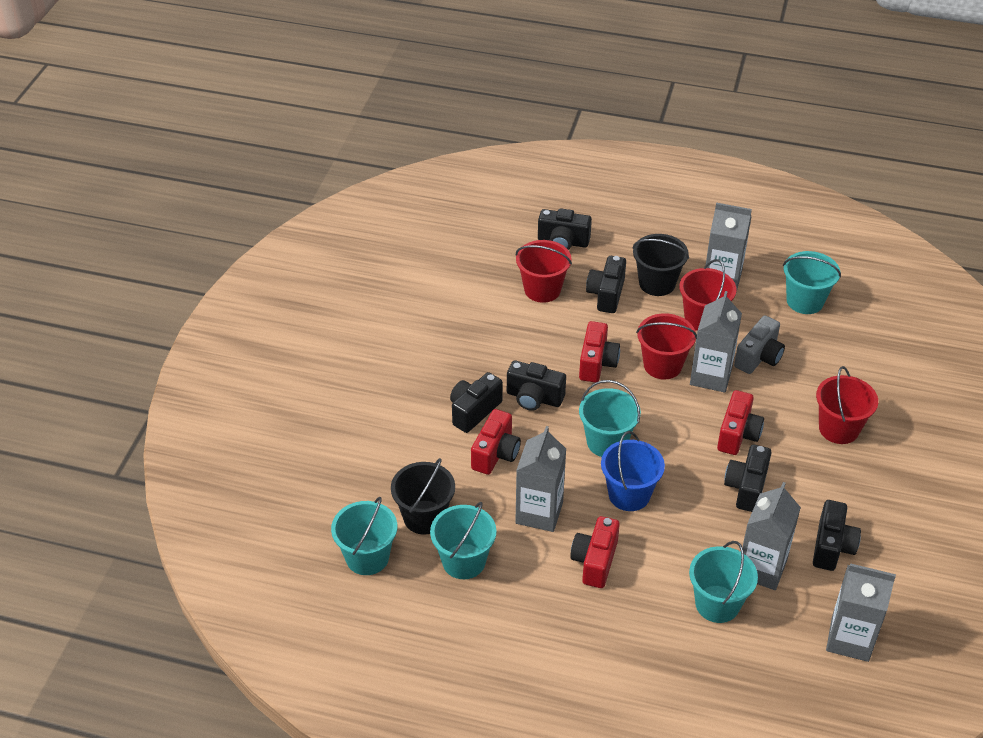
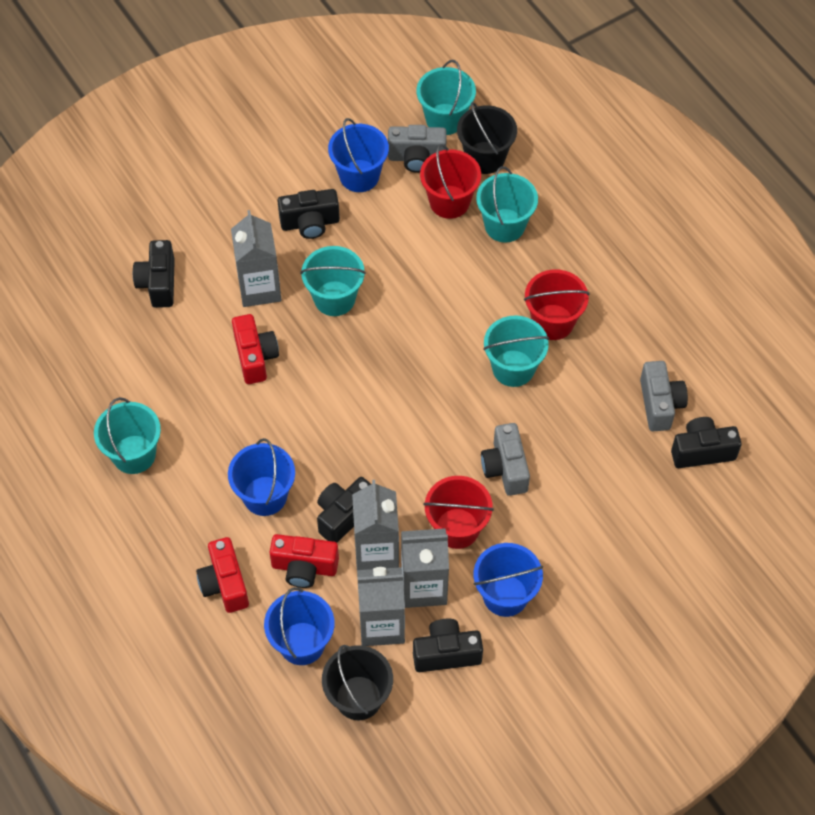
black camera: [450,372,503,433] [507,360,566,411] [538,208,592,250] [586,256,626,313] [724,445,772,512] [813,500,861,571] = 6 -> [133,240,175,308] [278,189,340,239] [317,477,371,543] [413,618,483,672] [671,417,742,468] = 5
blue bucket: [601,431,665,511] = 1 -> [228,438,295,516] [264,587,334,665] [328,118,389,192] [474,543,543,617] = 4
grey camera: [734,315,785,374] = 1 -> [388,125,447,173] [481,423,530,496] [640,361,688,431] = 3
grey carton: [515,426,566,532] [690,291,742,393] [706,203,752,293] [742,482,801,590] [826,563,896,662] = 5 -> [231,210,281,307] [352,480,399,570] [357,567,405,646] [401,528,449,608] = 4
red bucket: [516,240,572,303] [636,313,697,379] [679,259,737,331] [816,366,878,444] = 4 -> [420,144,481,219] [423,476,494,549] [524,269,590,340] = 3
red camera: [471,409,521,475] [570,516,620,588] [579,321,620,382] [717,390,764,455] = 4 -> [196,537,249,613] [232,314,279,384] [269,534,339,588] = 3

